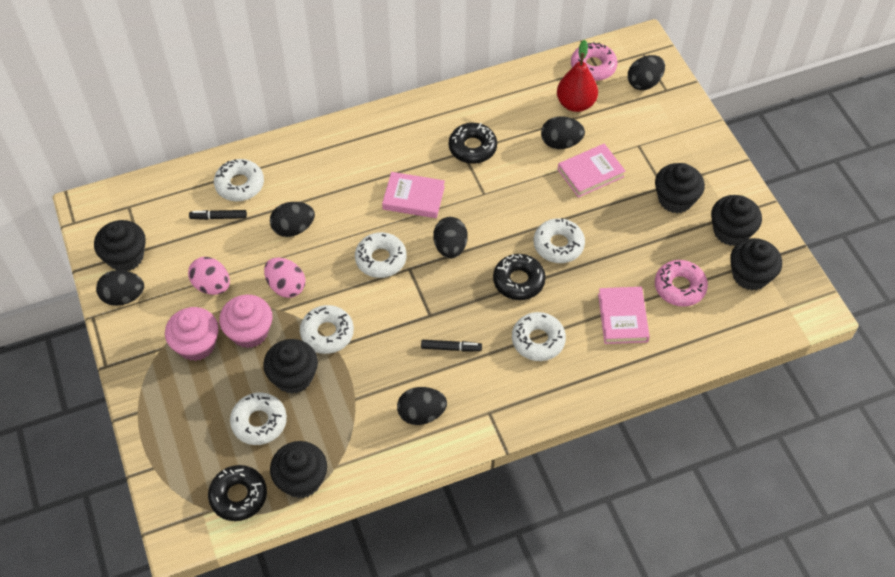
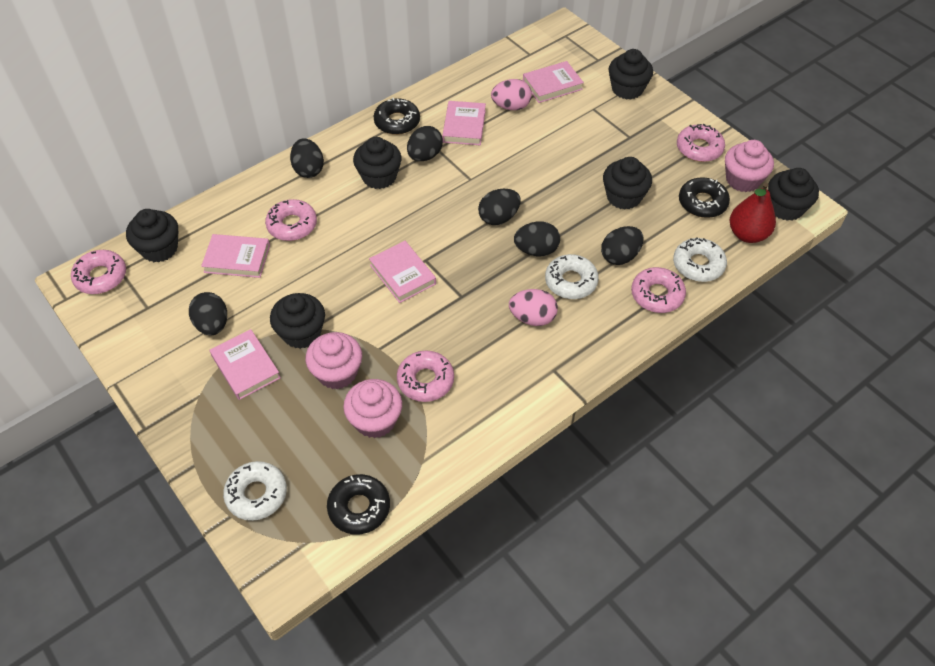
black marker: [189,210,247,220] [421,340,482,352] = 2 -> none = 0
pink book: [382,172,445,218] [558,144,625,198] [598,287,650,344] = 3 -> [201,234,270,278] [210,329,281,400] [369,241,436,303] [442,101,486,145] [523,61,584,103] = 5
pink cupcake: [165,307,219,361] [219,295,273,348] = 2 -> [305,332,362,390] [343,379,402,438] [725,140,774,192] = 3
pink donut: [571,42,617,81] [655,260,708,307] = 2 -> [71,250,126,294] [265,199,317,241] [397,351,454,402] [631,267,686,313] [677,124,725,162] = 5
white donut: [214,159,264,201] [230,392,287,445] [300,305,354,354] [355,232,407,278] [512,312,566,361] [534,218,585,263] = 6 -> [223,461,287,521] [545,254,599,299] [673,237,727,282] = 3

